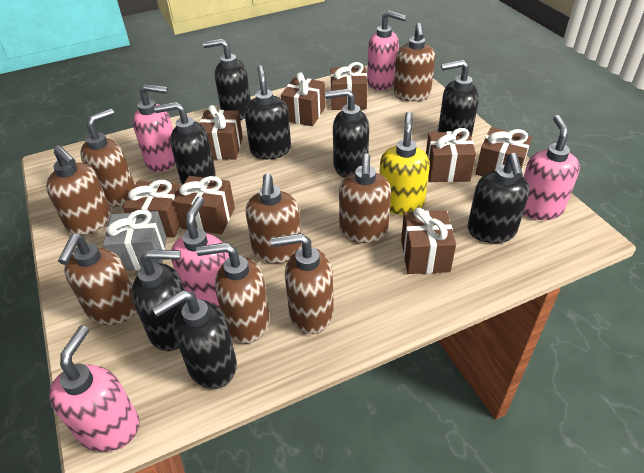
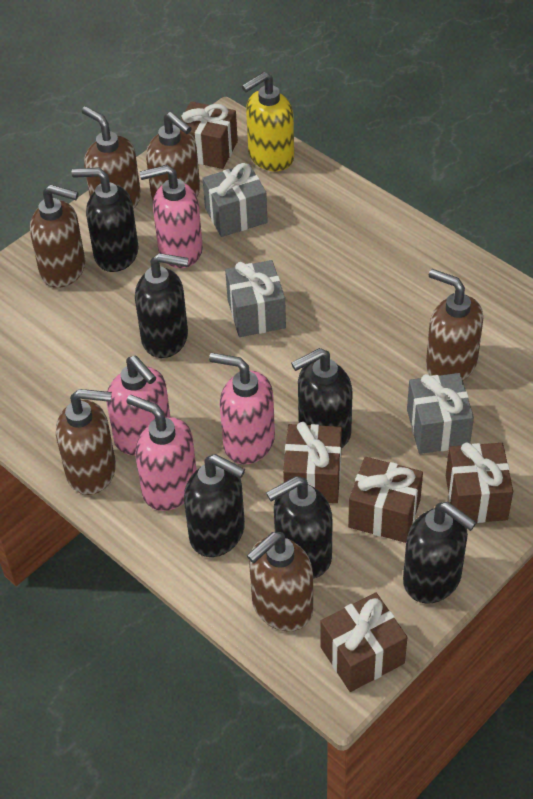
black soap dispenser: [131,250,187,351] [152,290,237,389] [154,102,216,185] [203,39,251,121] [244,65,291,159] [325,88,369,178] [438,60,479,138] [467,153,530,243] = 8 -> [71,168,139,272] [135,253,189,358] [184,454,245,557] [266,476,333,579] [291,348,352,448] [403,502,477,603] = 6
brown gift: [123,180,180,238] [173,176,235,234] [200,105,243,160] [281,72,325,126] [330,62,368,110] [401,208,456,274] [426,128,476,182] [476,127,532,176] = 8 -> [181,101,238,169] [283,422,342,503] [320,593,407,692] [348,457,423,543] [446,442,513,523] = 5
brown soap dispenser: [46,146,112,235] [58,234,137,325] [80,109,135,207] [196,242,270,344] [246,173,302,264] [271,233,334,334] [339,153,391,243] [394,23,435,101] = 8 -> [30,184,85,288] [56,389,116,495] [82,106,141,209] [146,112,200,202] [247,532,313,632] [426,269,483,380] = 6
grey gift: [103,209,167,271] = 1 -> [202,163,268,237] [225,260,286,337] [407,373,474,454] = 3
pink soap dispenser: [49,325,140,452] [133,84,176,172] [171,196,229,308] [367,10,407,90] [523,115,580,220] = 5 -> [106,356,170,456] [126,394,197,511] [139,165,203,268] [209,353,275,464] = 4

